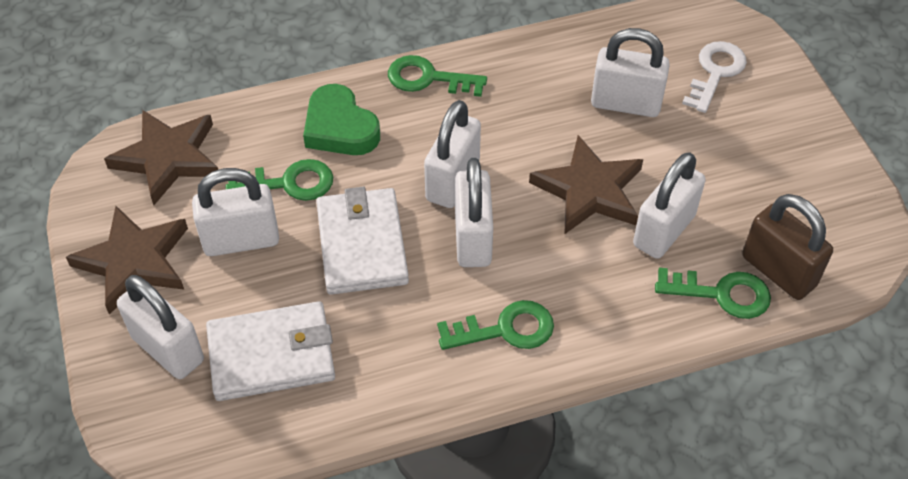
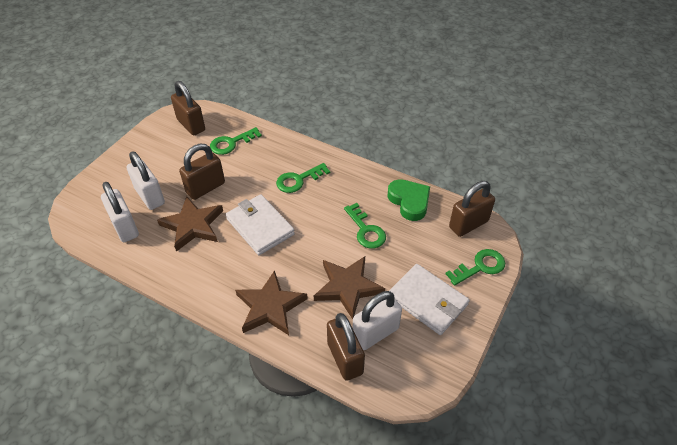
brown padlock: [742,194,833,300] = 1 -> [171,81,205,136] [179,144,225,200] [327,313,365,381] [449,181,495,237] = 4
white key: [682,41,747,113] = 1 -> none = 0
white padlock: [117,275,204,379] [192,168,279,256] [424,100,481,208] [455,158,493,267] [591,28,670,117] [633,152,706,259] = 6 -> [101,182,139,242] [126,151,165,210] [353,291,402,350] = 3

